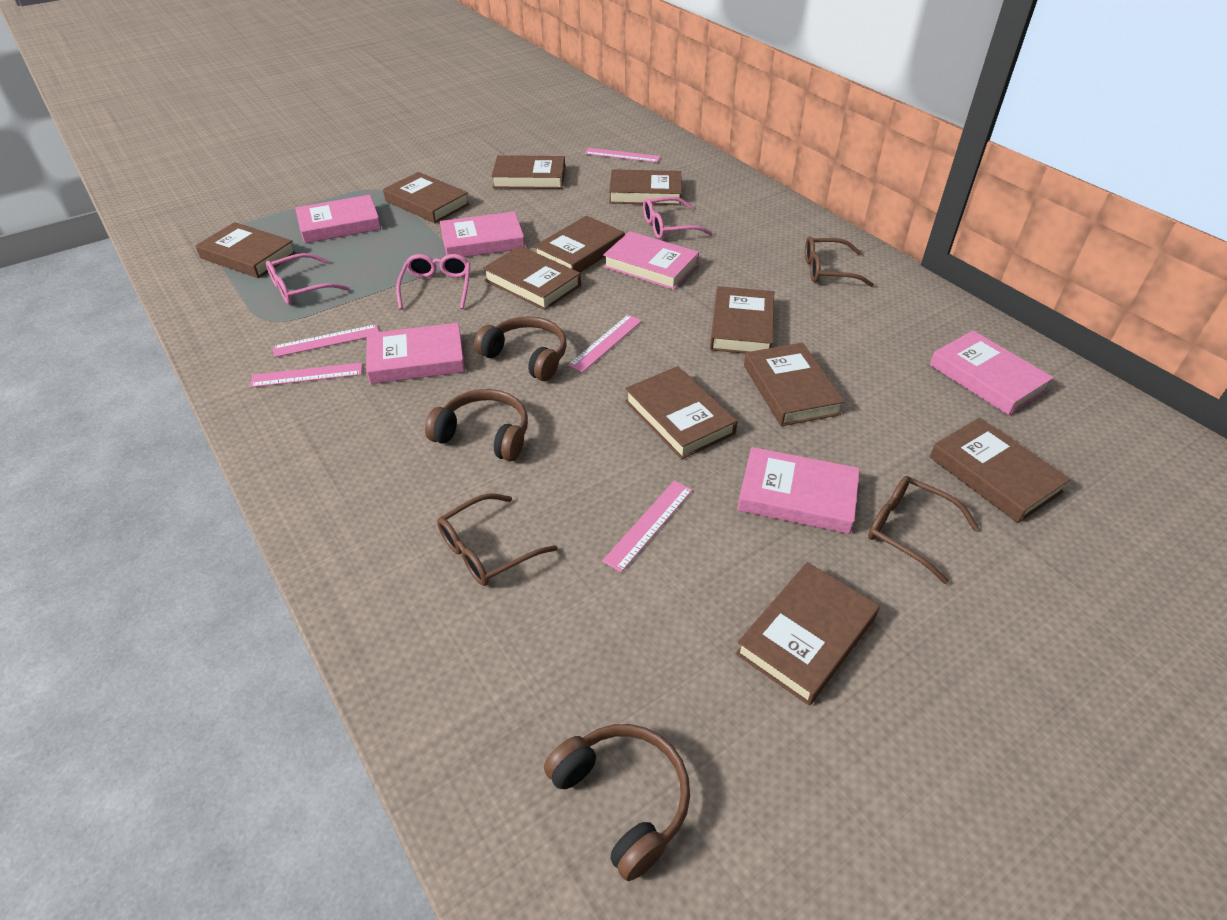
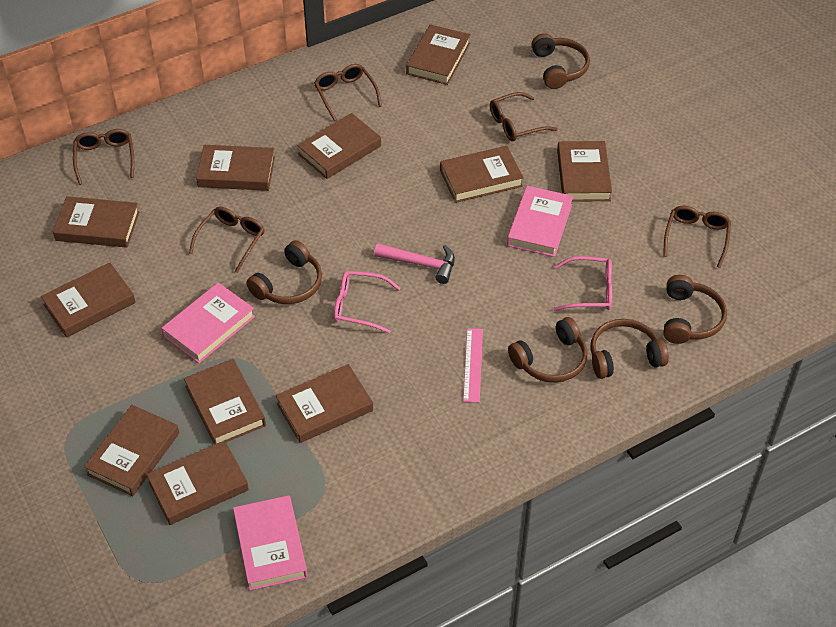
brown glasses: [437,493,557,586] [805,236,874,287] [868,476,979,584] = 3 -> [73,129,134,185] [189,207,265,273] [314,64,382,121] [490,92,558,141] [663,206,731,268] = 5
brown headphones: [425,389,528,461] [474,316,567,381] [544,724,690,881] = 3 -> [246,240,322,304] [508,317,587,383] [531,33,590,89] [590,319,669,379] [663,275,727,344] = 5
pink book: [295,195,381,243] [366,323,465,384] [440,211,525,257] [603,231,699,290] [737,447,860,534] [930,330,1054,415] = 6 -> [161,282,255,363] [233,495,308,591] [507,186,573,257] = 3
pink glasses: [266,253,349,305] [396,254,471,310] [643,197,712,239] = 3 -> [334,271,401,333] [554,256,612,311] = 2
pink hammer: none = 0 -> [374,243,455,284] = 1
pink ruler: [250,362,362,388] [273,324,379,357] [568,315,642,373] [585,148,661,163] [602,481,692,572] = 5 -> [463,328,483,403] = 1

